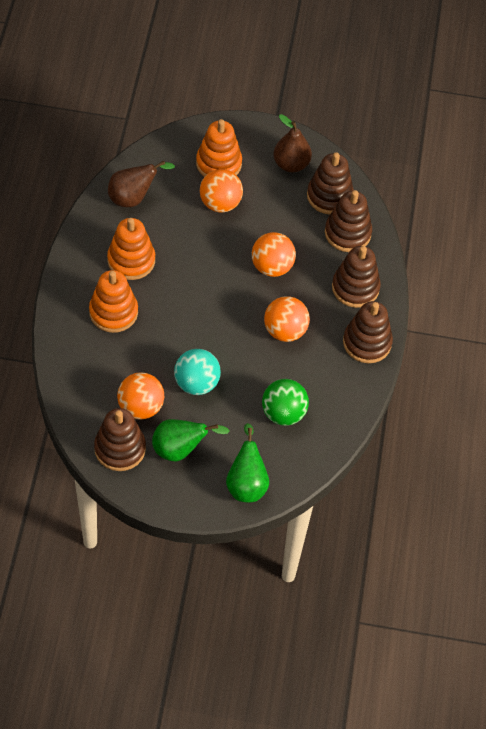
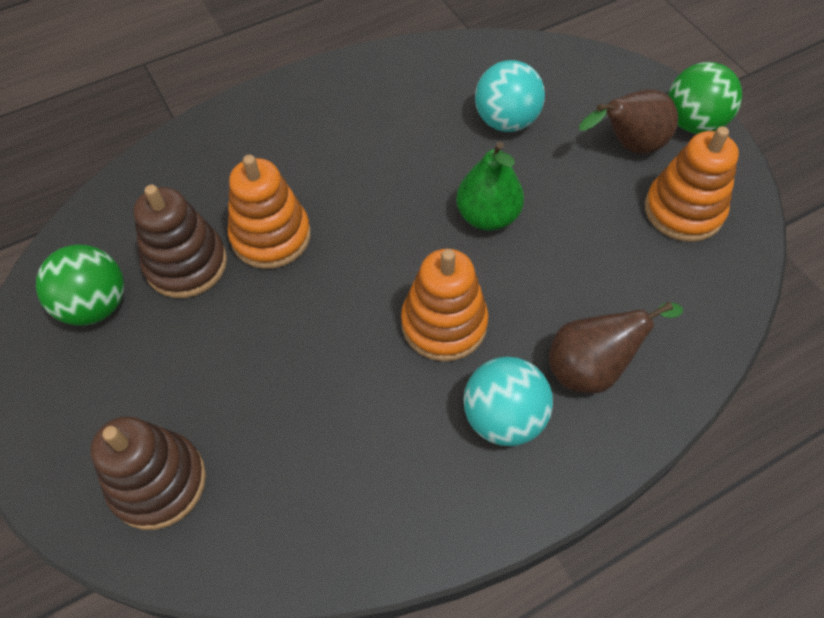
brown stacking toy: [94,408,146,471] [307,152,354,215] [325,190,372,252] [332,246,381,308] [343,301,393,363] = 5 -> [91,416,206,530] [133,185,227,298] = 2
green ball: [262,379,309,426] = 1 -> [36,244,124,326] [668,62,742,134] = 2
green pear: [152,419,229,462] [226,423,269,502] = 2 -> [456,142,524,231] = 1
orange ball: [117,372,164,419] [200,169,243,212] [252,232,296,277] [264,296,310,342] = 4 -> none = 0
turquoise ball: [174,349,221,395] = 1 -> [463,357,553,446] [475,60,545,132] = 2

